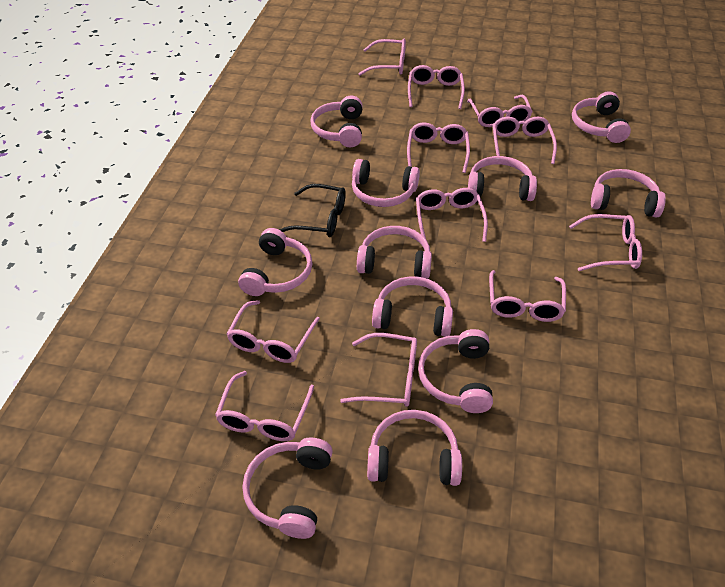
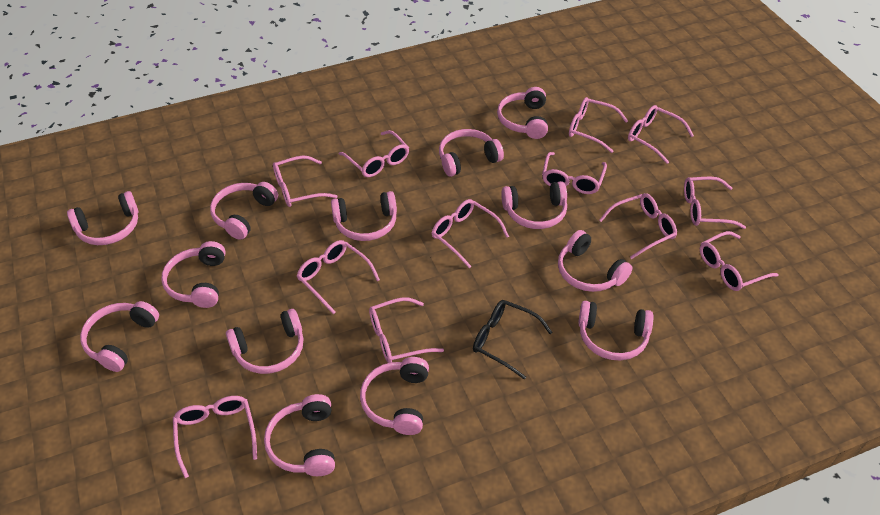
pink glasses: [215,371,314,441] [227,300,320,363] [340,333,417,407] [359,39,406,75] [407,122,470,173] [408,65,465,109] [416,188,488,242] [467,95,533,127] [489,270,566,322] [493,117,557,164] [569,214,642,271] = 11 -> [173,396,257,478] [273,156,337,207] [297,240,380,314] [339,130,409,177] [369,297,444,363] [432,199,509,268] [542,152,607,194] [569,97,628,153] [599,193,677,259] [628,105,694,164] [684,177,746,229] [700,231,779,291] = 12
pink headphones: [238,228,312,296] [243,437,333,539] [310,95,363,147] [352,159,420,207] [357,226,432,279] [367,410,462,486] [372,276,453,337] [418,329,493,413] [468,156,537,201] [572,91,631,143] [591,169,666,218] = 11 -> [67,191,138,245] [80,301,159,372] [161,241,226,308] [210,182,278,240] [226,309,304,374] [264,394,335,476] [331,191,397,241] [360,357,429,435] [439,129,504,177] [497,87,548,139] [501,181,567,229] [558,230,632,292] [578,301,654,360] = 13

